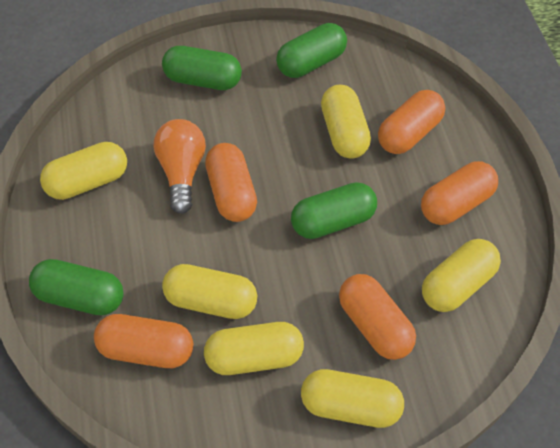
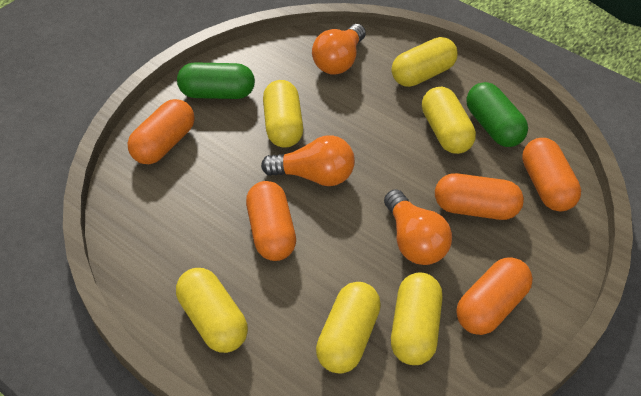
green capsule: [29,259,124,315] [162,46,242,90] [276,23,347,78] [291,182,377,239] = 4 -> [177,62,255,99] [466,82,528,147] = 2
orange light bulb: [154,119,206,214] = 1 -> [261,135,355,186] [312,24,366,75] [384,189,452,265] = 3

